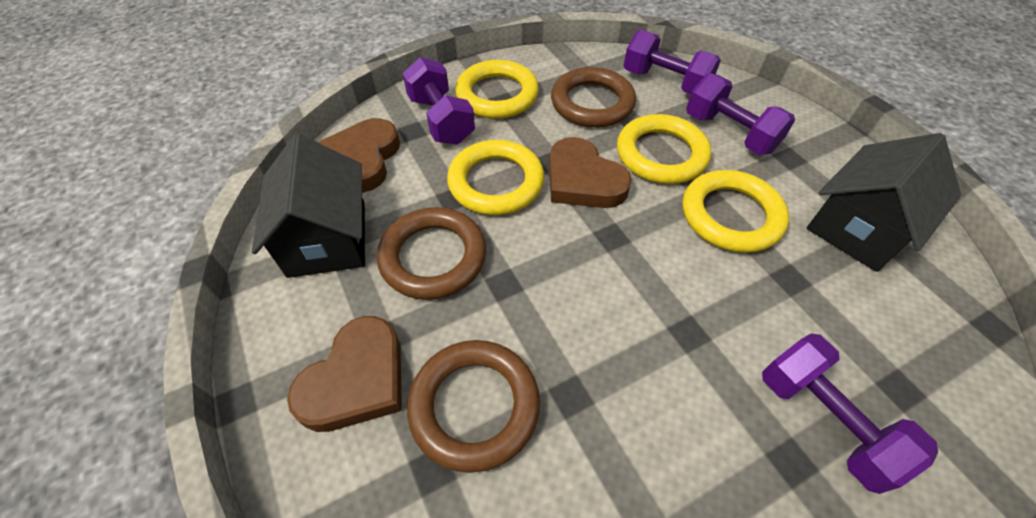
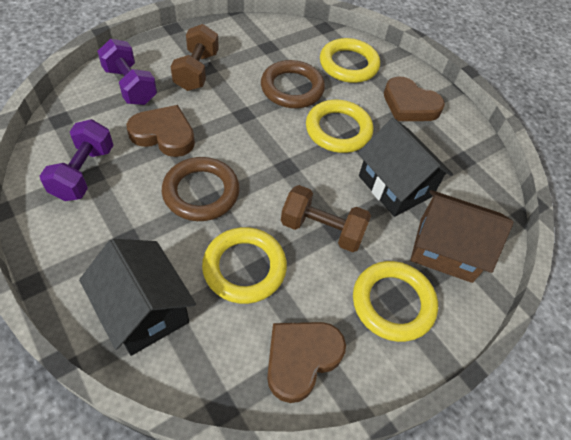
brown dumbbell: none = 0 -> [171,24,219,91] [281,185,371,252] = 2
brown house: none = 0 -> [410,190,514,283] = 1
brown ring: [377,207,486,300] [407,340,540,473] [551,67,636,127] = 3 -> [162,157,240,221] [261,60,325,108] = 2
purple dumbbell: [402,57,475,145] [623,30,721,94] [686,73,795,155] [762,333,938,494] = 4 -> [40,119,113,201] [97,39,157,105] = 2

